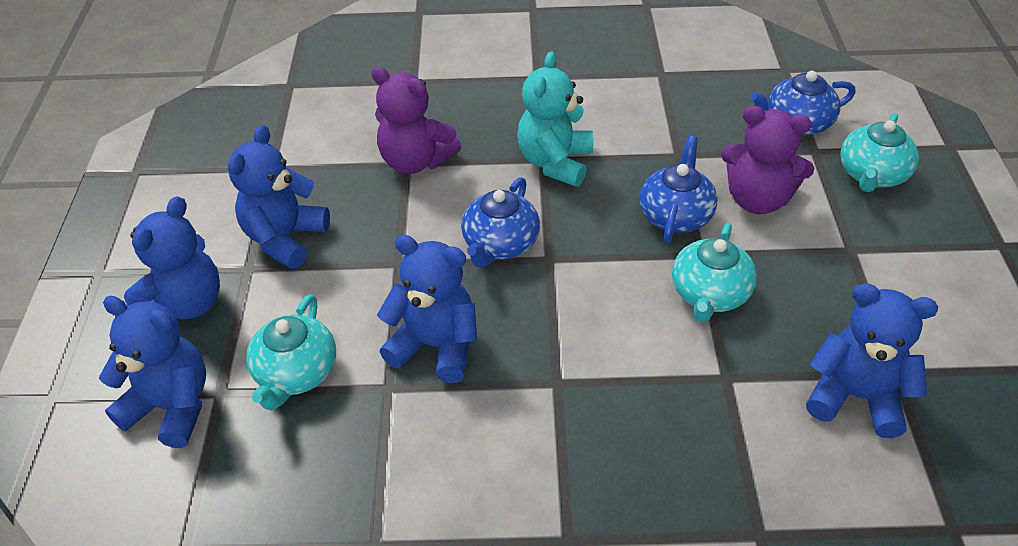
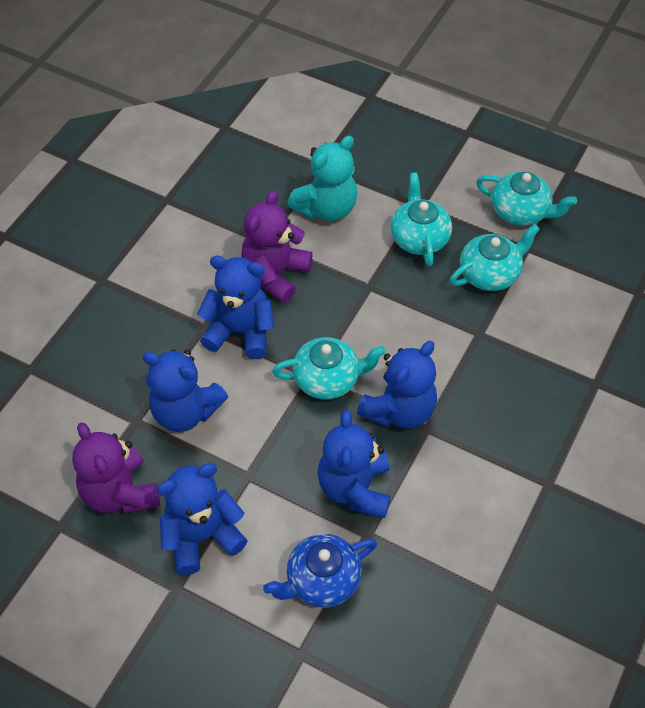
blue teapot: [461,177,540,268] [639,136,718,243] [751,71,855,136] = 3 -> [263,534,377,608] = 1
turquoise teapot: [246,294,336,410] [672,223,757,322] [840,113,919,192] = 3 -> [272,337,386,399] [391,172,452,266] [450,224,540,291] [476,171,577,226] = 4

